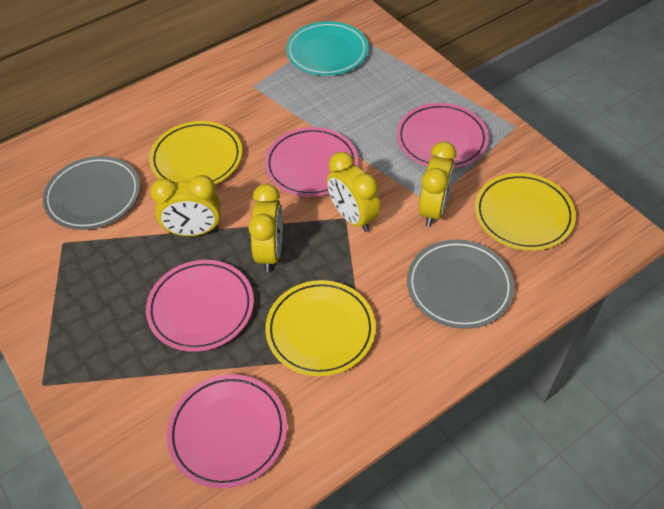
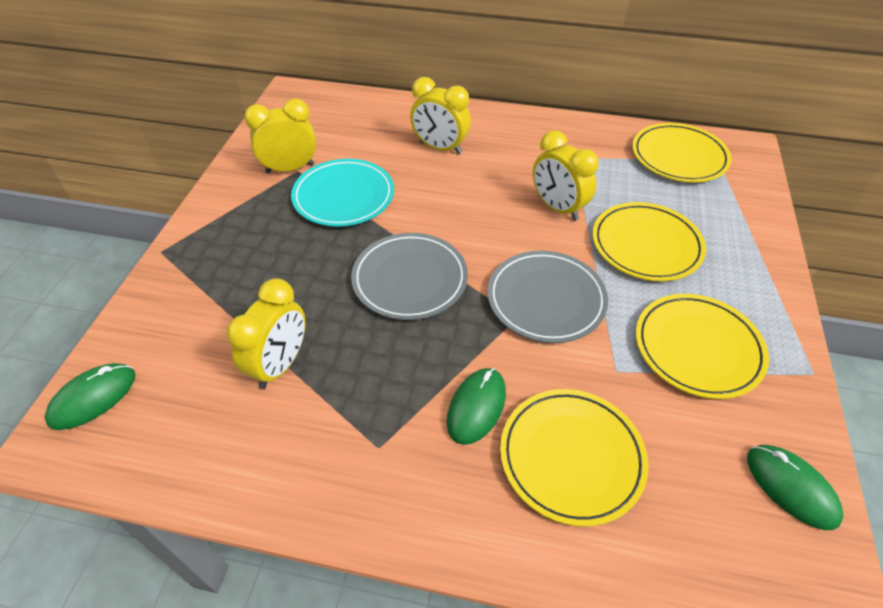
green mouse: none = 0 -> [45,363,136,430] [447,368,506,445] [747,445,844,530] = 3
pink plate: [146,260,254,352] [167,374,287,488] [265,127,358,197] [397,103,489,168] = 4 -> none = 0
yellow plate: [149,121,242,185] [265,280,376,376] [475,173,576,251] = 3 -> [500,389,649,526] [592,202,706,281] [632,123,732,182] [636,294,769,399] = 4

